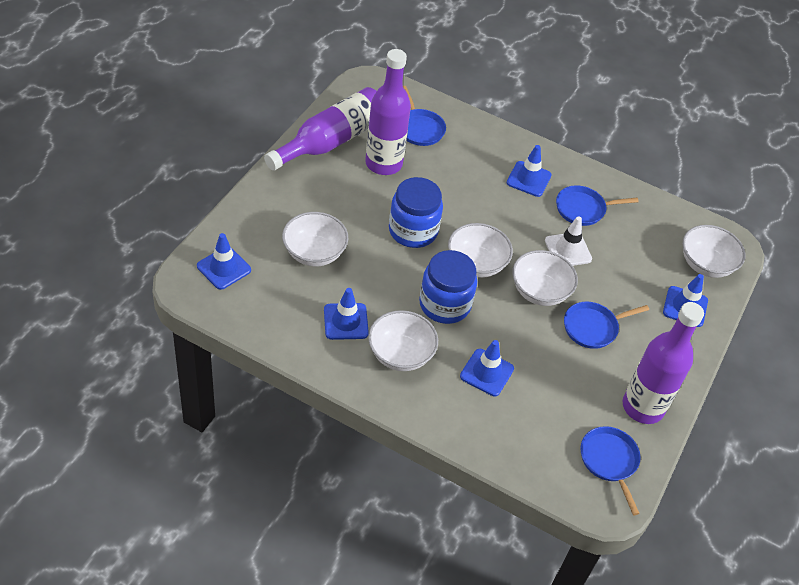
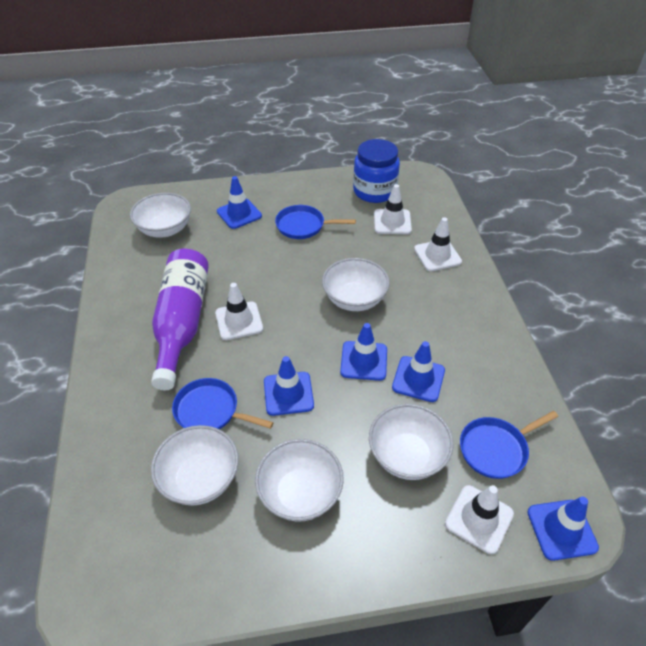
blue jar: [389,177,443,248] [419,250,477,324] = 2 -> [353,139,400,203] = 1
blue pan: [403,86,446,146] [556,185,639,226] [564,302,649,349] [580,426,641,515] = 4 -> [172,378,273,429] [275,205,356,239] [460,411,558,479] = 3
purple bottle: [264,87,377,171] [365,49,411,175] [623,302,704,424] = 3 -> [151,249,209,390] = 1
white traffic cone: [545,216,592,266] = 1 -> [215,283,263,340] [374,184,412,234] [414,217,462,271] [445,485,514,554] = 4

